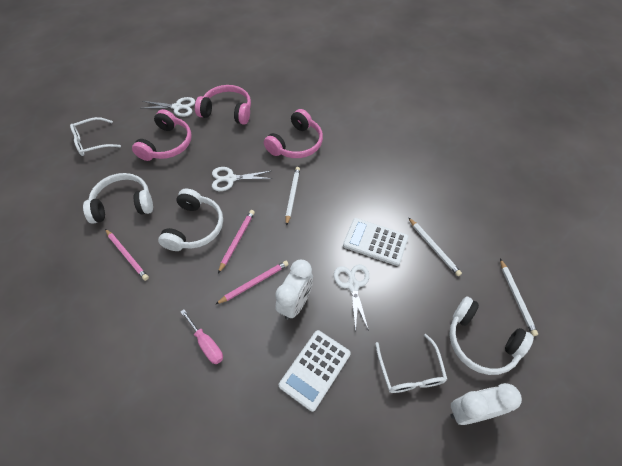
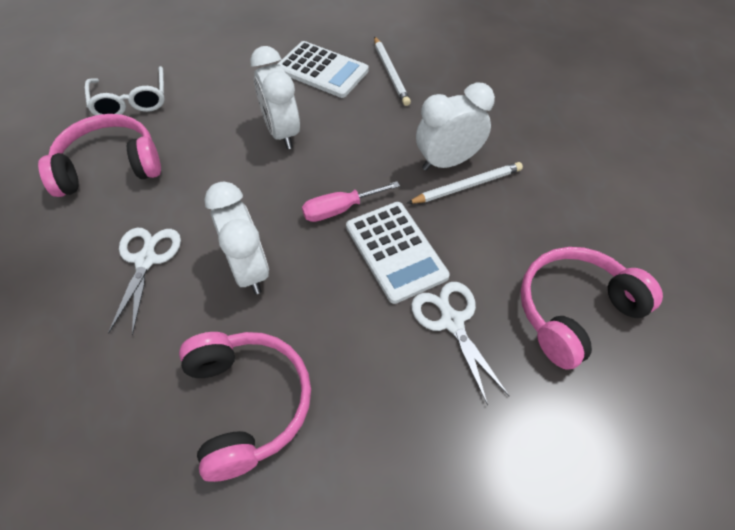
pink pencil: [105,229,149,281] [215,261,289,305] [218,210,255,273] = 3 -> none = 0
white clock: [275,260,313,320] [450,383,522,425] = 2 -> [204,182,269,294] [250,46,300,149] [416,82,495,171] = 3
white glasses: [70,117,121,156] [375,334,447,393] = 2 -> [85,66,165,115] = 1
white headphones: [83,173,153,224] [158,189,223,251] [449,296,534,375] = 3 -> none = 0
white pencil: [285,167,300,226] [408,217,462,276] [500,259,538,336] = 3 -> [374,36,411,106] [407,162,523,204] = 2
white scissors: [140,97,195,117] [212,167,273,191] [334,264,369,332] = 3 -> [108,228,181,335] [411,282,509,406] = 2

